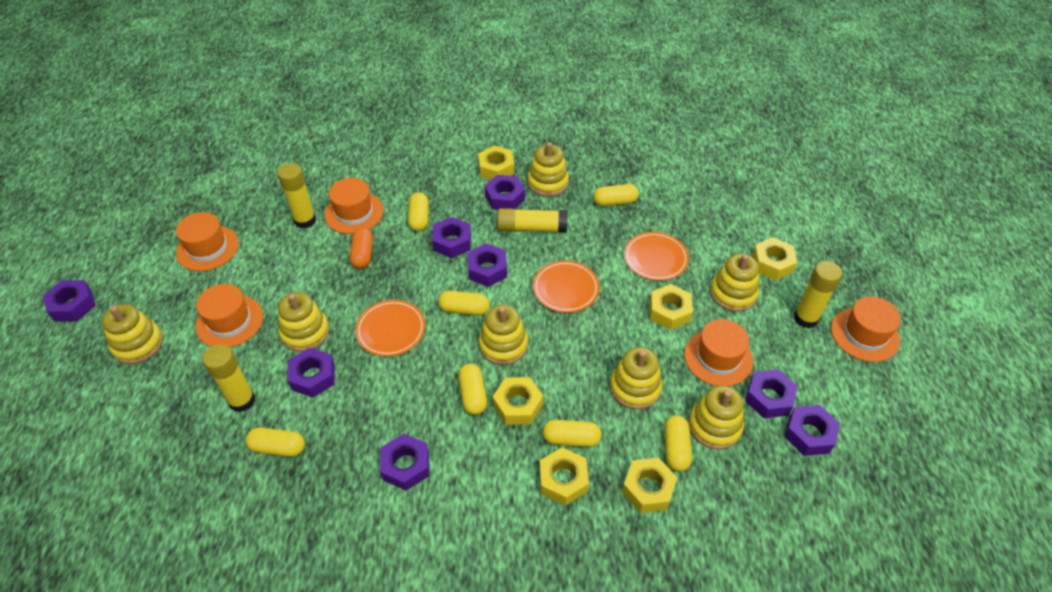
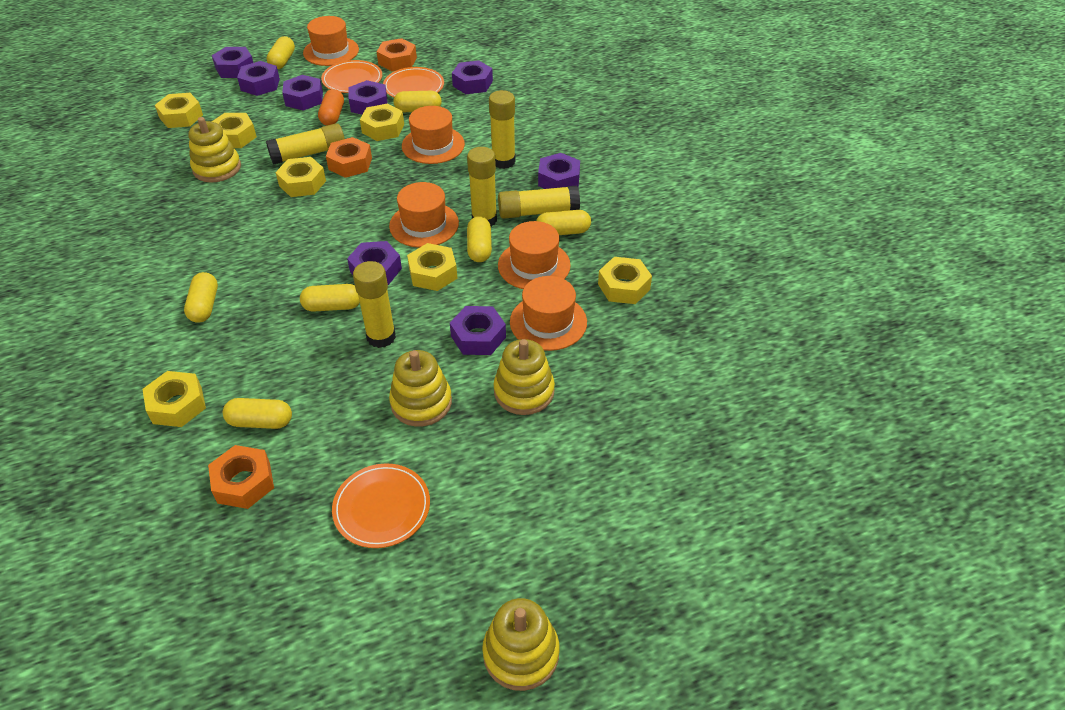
orange nut: none = 0 -> [208,445,274,509] [326,137,372,178] [377,38,417,71] = 3
yellow glue stick: [202,344,255,412] [277,163,316,229] [497,208,567,233] [794,261,842,328] = 4 -> [266,123,345,165] [353,261,396,348] [467,147,497,227] [489,90,516,169] [498,186,580,219] = 5
yellow nut: [478,146,514,180] [492,377,543,425] [540,447,589,506] [622,458,678,513] [649,284,693,330] [752,237,797,280] = 6 -> [142,371,206,427] [155,93,203,128] [212,113,257,148] [275,157,326,197] [360,103,404,141] [407,243,458,291] [598,257,652,304] = 7
yellow stacking toy: [102,304,163,364] [278,292,330,352] [479,305,528,365] [528,142,569,197] [610,347,662,409] [689,386,744,450] [710,254,759,312] = 7 -> [188,117,241,183] [389,350,452,427] [482,598,560,691] [494,339,555,415] = 4

